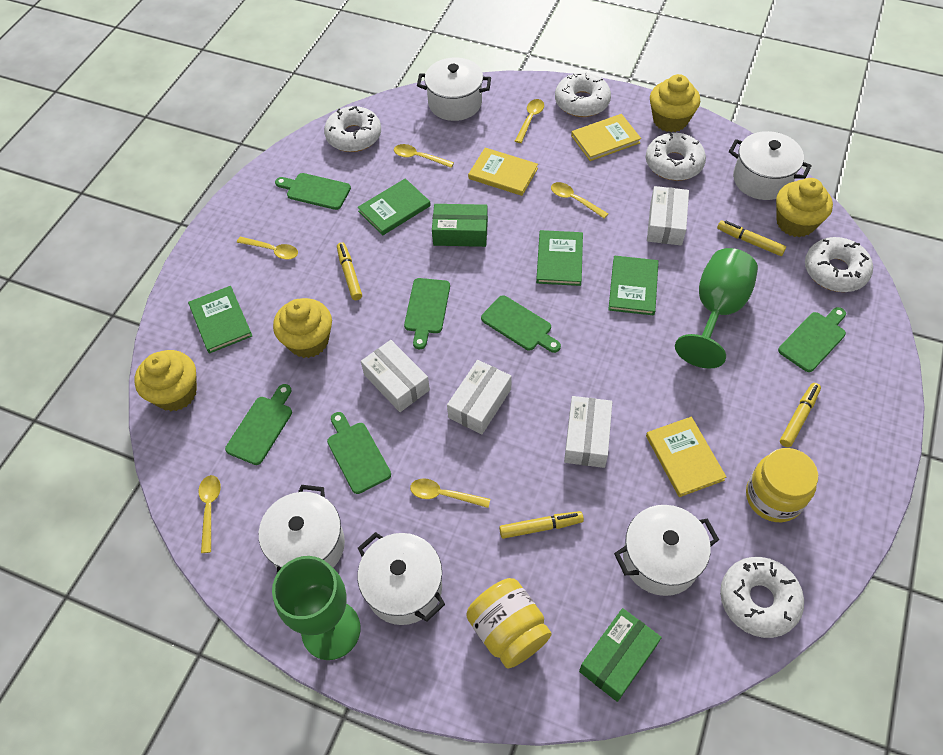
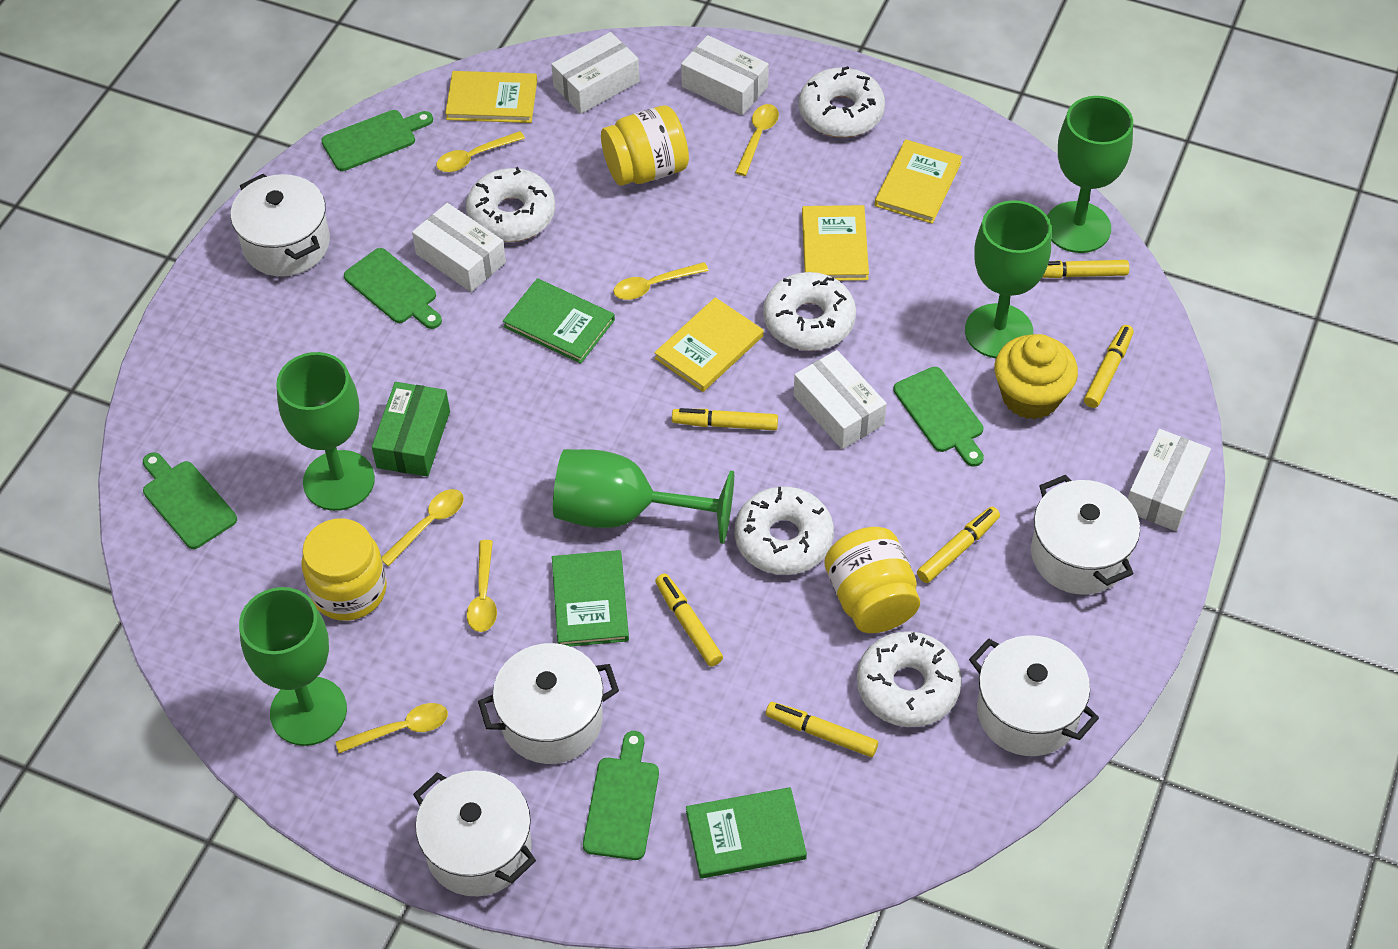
green book: [188,286,253,354] [357,178,431,236] [536,230,583,286] [608,256,659,315] = 4 -> [503,278,615,363] [552,550,629,646] [686,787,807,879] = 3
green box: [432,204,488,247] [579,608,662,702] = 2 -> [372,382,450,477] = 1
green cutting board: [225,384,292,465] [275,173,351,210] [327,412,391,494] [404,278,450,349] [481,295,561,353] [778,307,846,372] = 6 -> [143,452,237,549] [321,110,433,171] [344,248,442,329] [583,731,659,860] [893,367,984,467] = 5
green goblet: [272,556,361,660] [675,248,758,369] = 2 -> [239,587,347,746] [276,352,375,511] [553,449,734,544] [965,200,1051,358] [1047,96,1133,253] = 5
white box: [361,340,430,412] [447,360,512,435] [564,396,612,468] [647,186,689,246] = 4 -> [412,203,506,292] [551,32,640,114] [681,35,769,115] [794,350,887,449] [1128,429,1211,531] = 5
yellow book: [468,148,538,196] [571,114,641,161] [646,417,726,497] = 3 -> [445,71,537,123] [654,297,764,392] [802,205,869,281] [875,139,962,224] = 4
yellow cupcake: [134,350,197,411] [273,298,332,358] [650,74,700,132] [776,178,833,237] = 4 -> [995,334,1078,420] = 1
yellow jar: [466,578,551,669] [746,448,818,522] = 2 -> [301,518,387,621] [601,105,689,186] [824,527,920,633] = 3
yellow marker: [337,242,362,300] [499,511,584,539] [717,220,786,256] [780,383,821,447] = 4 -> [655,573,723,667] [672,408,778,430] [766,702,878,757] [917,507,1000,583] [1042,260,1129,278] [1084,325,1134,408] = 6

